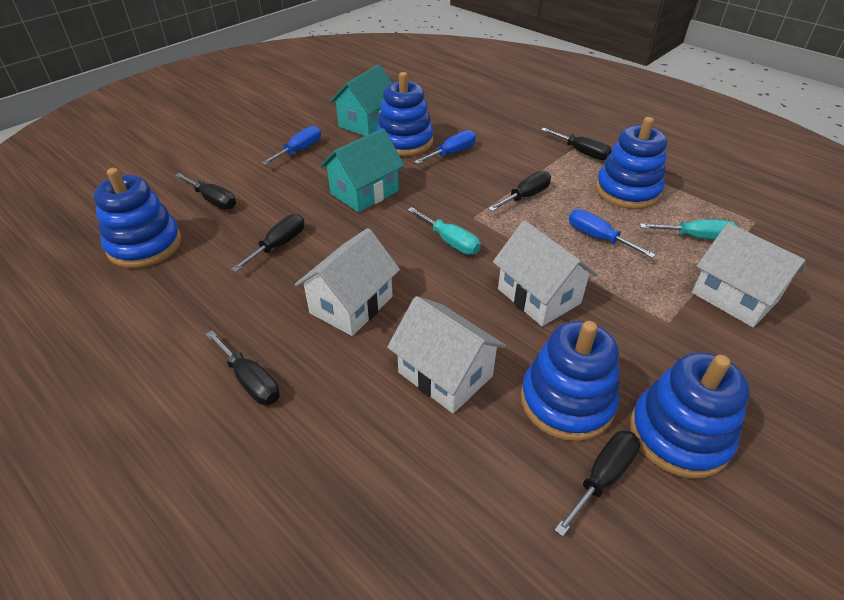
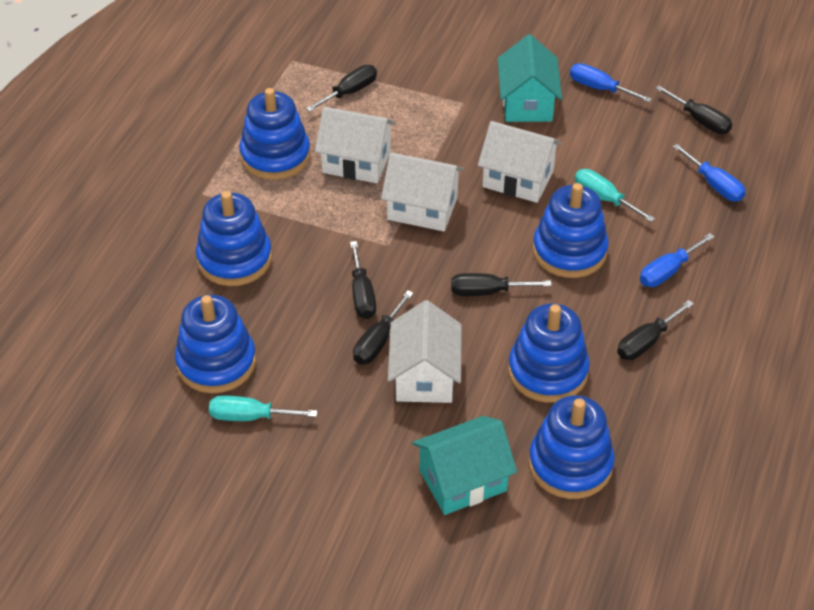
blue stacking toy: [93,168,181,268] [376,72,433,156] [521,321,619,441] [596,117,667,209] [630,353,750,479] = 5 -> [175,295,256,393] [196,191,272,286] [239,88,311,180] [508,304,590,403] [529,395,615,499] [533,183,609,278] = 6

